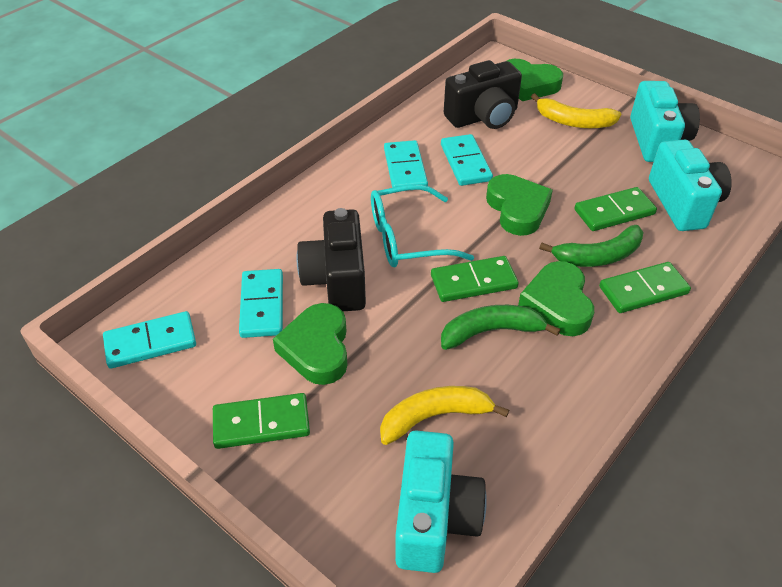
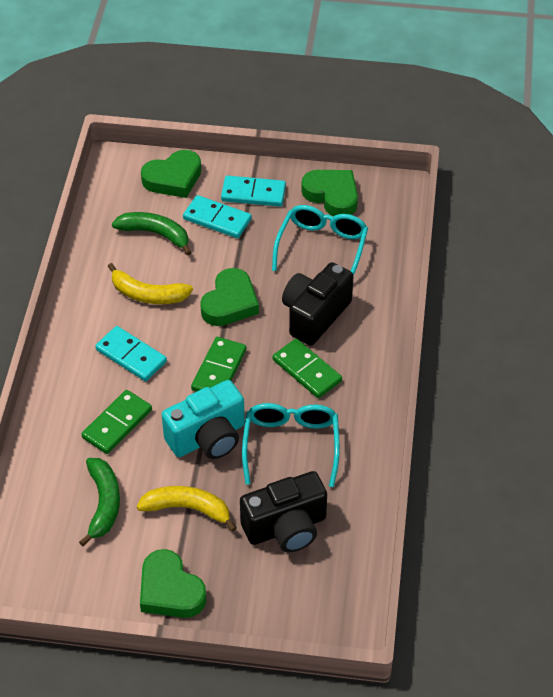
green domino: [213,393,310,449] [431,256,519,302] [574,187,657,231] [599,262,691,313] = 4 -> [81,390,152,454] [191,337,247,392] [273,339,342,398] = 3
turquoise camera: [395,430,487,573] [630,81,700,162] [649,140,732,231] = 3 -> [162,380,245,459] = 1
turquoise domino: [103,311,196,369] [239,269,283,338] [384,140,428,191] [441,134,493,186] = 4 -> [95,326,167,381] [183,195,252,238] [221,175,286,207] = 3
turquoise glasses: [371,184,474,267] = 1 -> [242,403,340,487] [272,205,368,276] = 2

